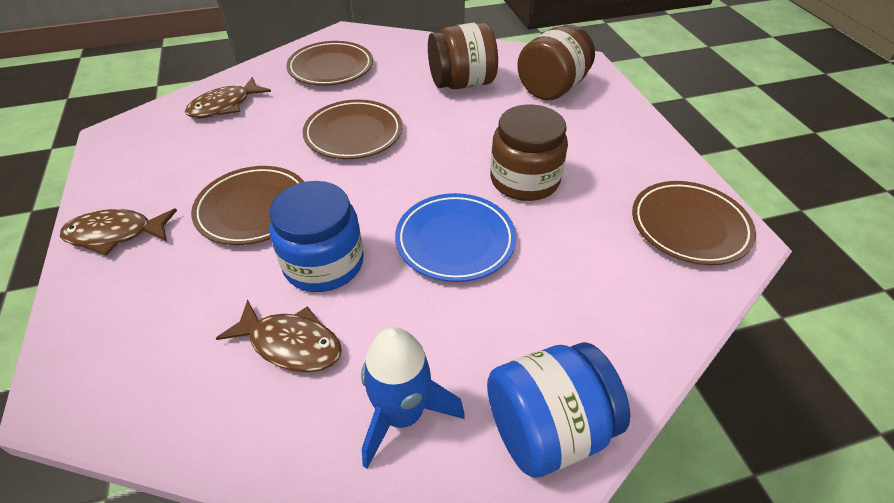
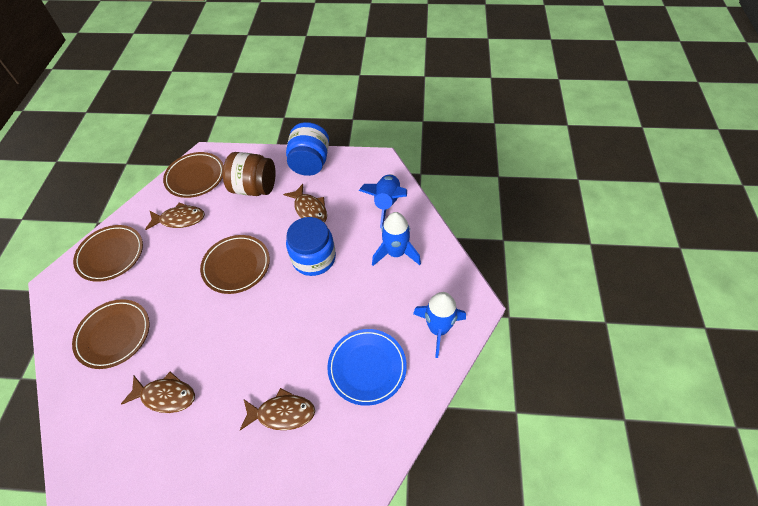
blue rocket: [361,327,465,469] = 1 -> [359,174,407,228] [372,212,421,266] [413,292,466,358] = 3
brown fish: [60,209,177,256] [185,77,271,118] [216,300,342,372] = 3 -> [121,371,195,413] [145,202,205,230] [240,388,315,430] [283,184,327,222] = 4
brown jar: [428,22,498,89] [490,104,568,201] [517,25,595,100] = 3 -> [223,152,276,196] = 1

